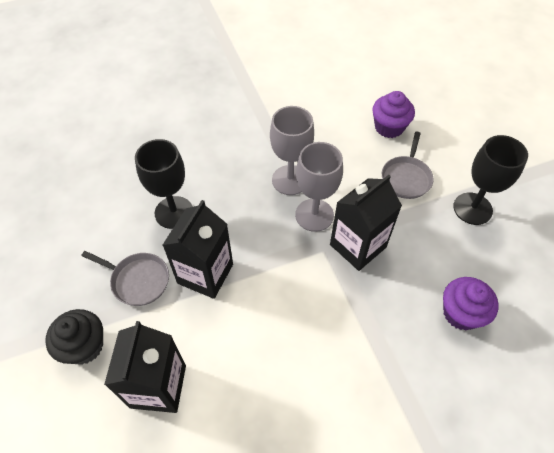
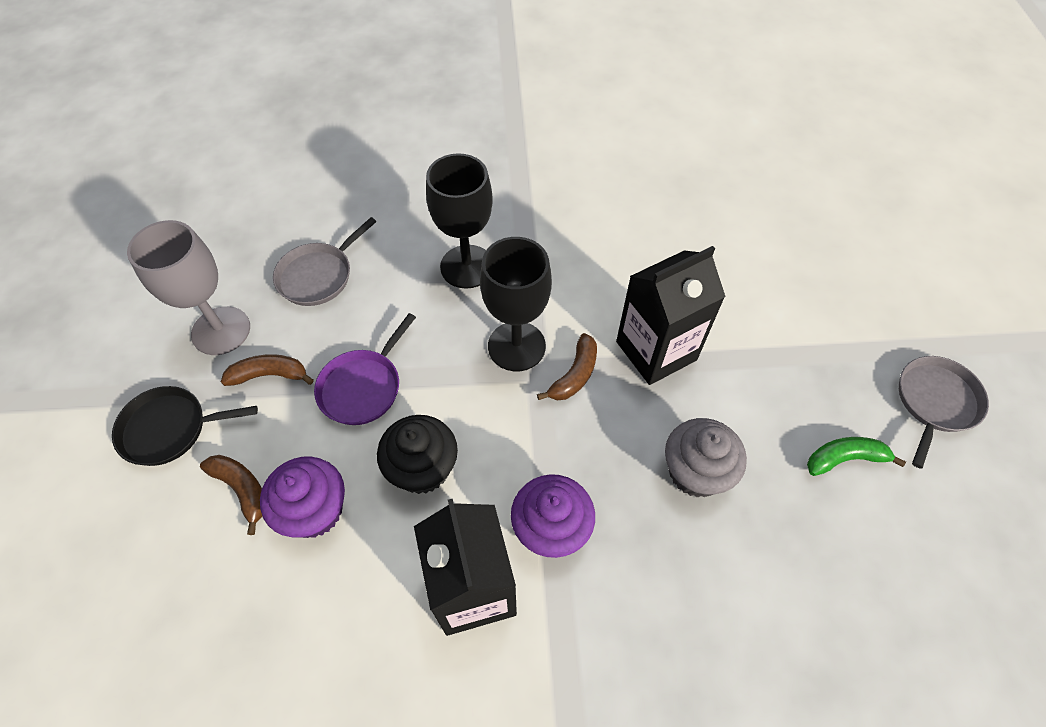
black carton: [104,321,186,413] [163,200,233,299] [330,175,402,271] = 3 -> [414,499,517,636] [616,246,726,385] = 2
black pan: none = 0 -> [112,386,258,466] = 1
brown banana: none = 0 -> [200,455,262,535] [221,354,314,386] [537,333,597,401] = 3
green banana: none = 0 -> [807,437,906,476] = 1
grey cupcake: none = 0 -> [665,418,747,497] = 1
grey goblet: [270,106,314,195] [295,142,343,232] = 2 -> [127,220,250,355] = 1
purple pan: none = 0 -> [314,313,416,425] = 1

